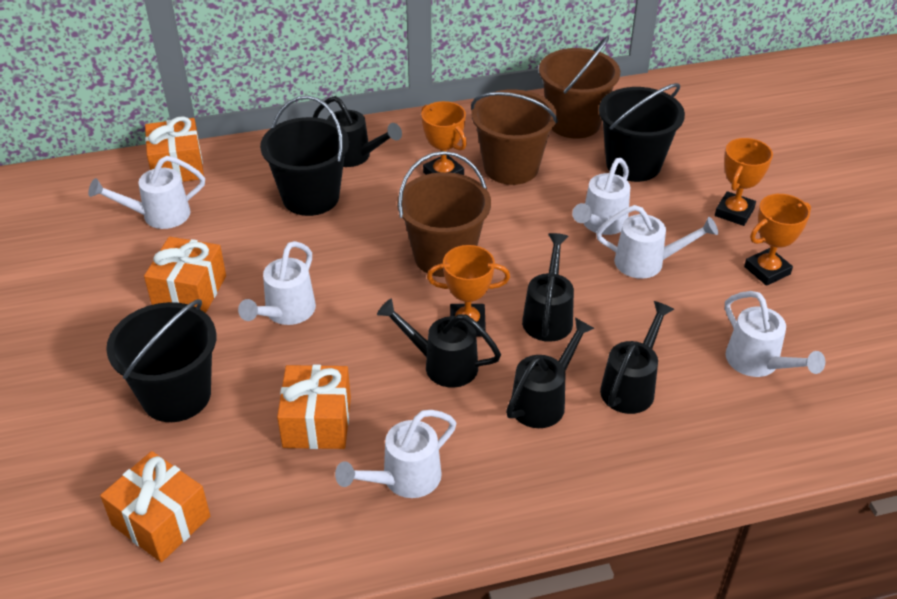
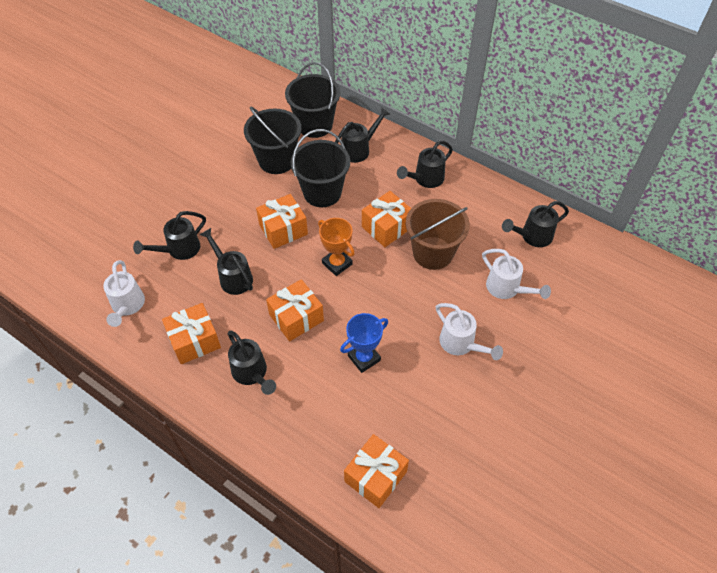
black watering can: [313,96,402,167] [377,299,501,388] [506,318,595,428] [522,233,574,342] [600,301,674,414] = 5 -> [133,211,206,260] [200,228,253,295] [228,330,276,395] [335,107,390,163] [397,141,453,188] [502,201,569,247] = 6
blue trophy: none = 0 -> [340,313,388,373] = 1
brown bucket: [397,151,491,277] [471,89,558,185] [539,36,620,139] = 3 -> [406,199,470,270] = 1
orange gift: [100,451,210,562] [144,237,226,313] [145,116,204,182] [277,364,351,449] = 4 -> [162,303,221,364] [256,194,308,249] [266,279,324,341] [344,434,409,508] [362,191,411,247] = 5
orange trophy: [421,101,467,175] [427,245,510,336] [715,138,773,226] [744,194,811,286] = 4 -> [318,218,355,276] = 1
white watering can: [88,156,205,229] [238,241,316,325] [335,410,456,498] [572,158,630,235] [596,205,718,279] [725,291,825,377] = 6 -> [103,260,145,327] [436,303,503,360] [482,249,551,299] = 3

